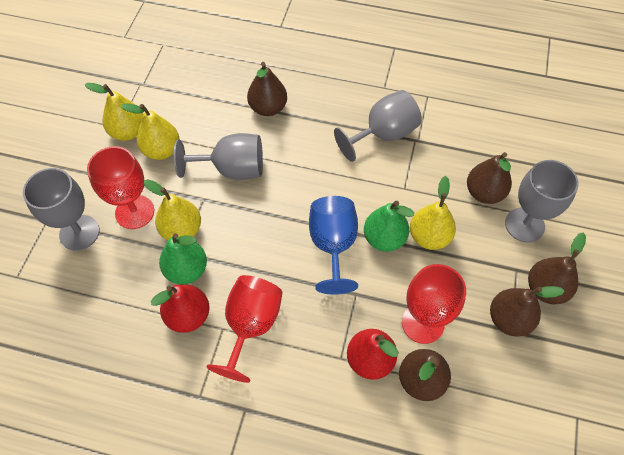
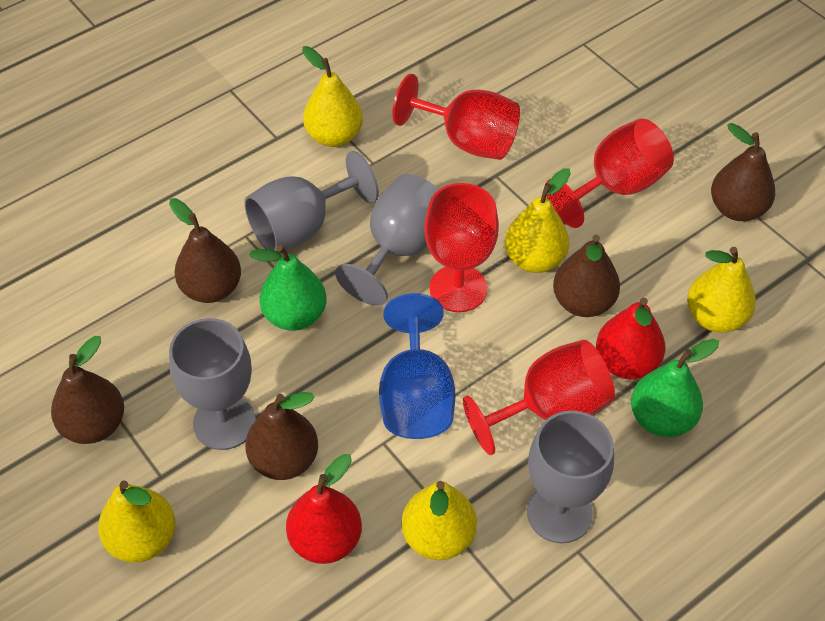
red goblet: [87,146,154,229] [206,275,283,383] [402,264,466,344] = 3 -> [392,74,520,160] [424,183,499,312] [463,340,615,456] [546,119,674,228] = 4
yellow pear: [85,83,143,141] [121,104,179,160] [144,179,201,240] [410,176,456,250] = 4 -> [98,480,175,563] [302,46,363,147] [401,481,477,560] [505,168,571,273] [687,247,756,333] = 5

